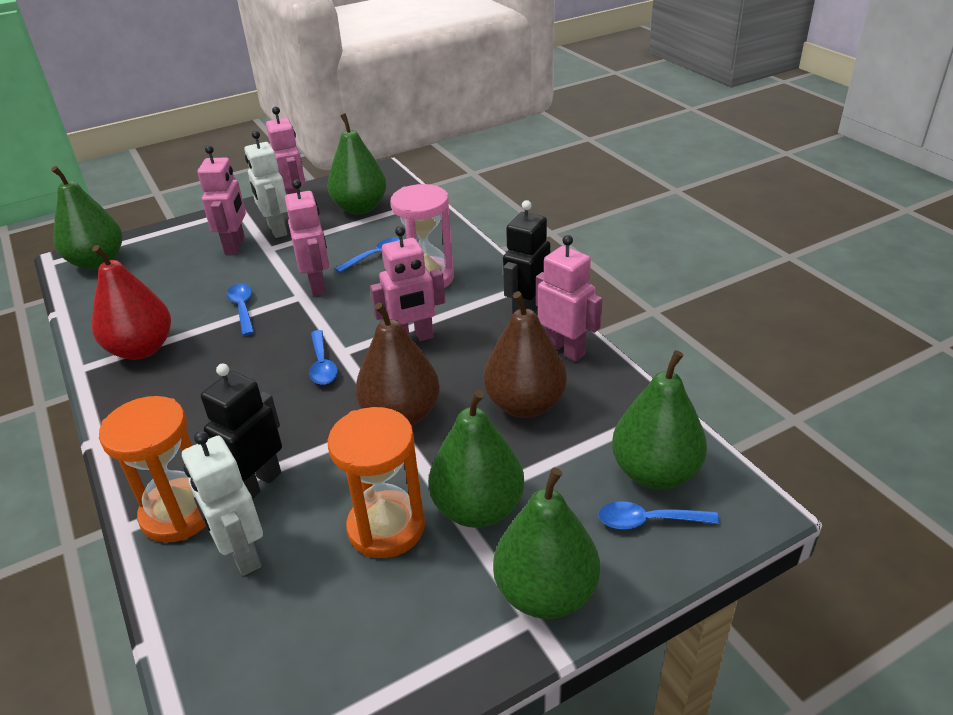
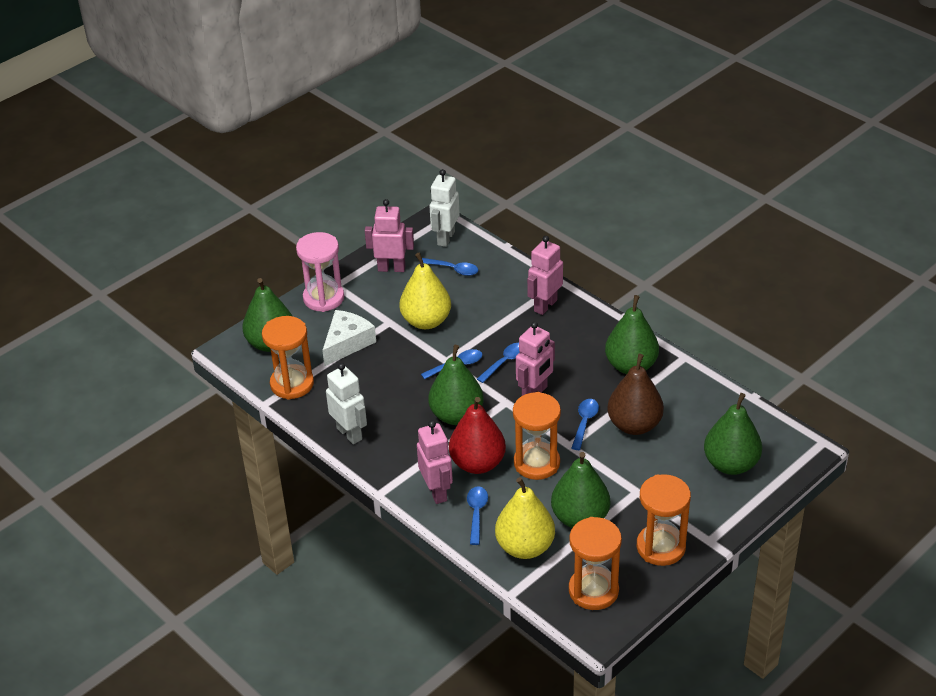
black robot: [201,364,282,499] [503,200,550,314] = 2 -> none = 0
blue spoon: [227,284,254,336] [309,330,338,385] [335,237,399,273] [598,501,719,530] = 4 -> [421,349,482,379] [422,258,478,276] [467,486,488,545] [477,343,520,383] [571,399,599,450] = 5
brown pear: [355,302,440,426] [483,291,567,418] = 2 -> [607,354,664,435] = 1
orange hourglass: [99,396,206,543] [328,407,425,558] = 2 -> [262,316,314,400] [513,392,561,480] [569,517,622,610] [637,474,691,566] = 4
pink robot: [197,145,246,255] [266,106,305,195] [285,179,329,296] [370,226,445,341] [536,235,602,362] = 5 -> [365,199,414,272] [417,421,453,504] [516,322,555,396] [527,236,563,315] = 4
white cheese: none = 0 -> [322,310,376,366] = 1
yellow pear: none = 0 -> [399,253,451,329] [495,477,555,559] = 2

